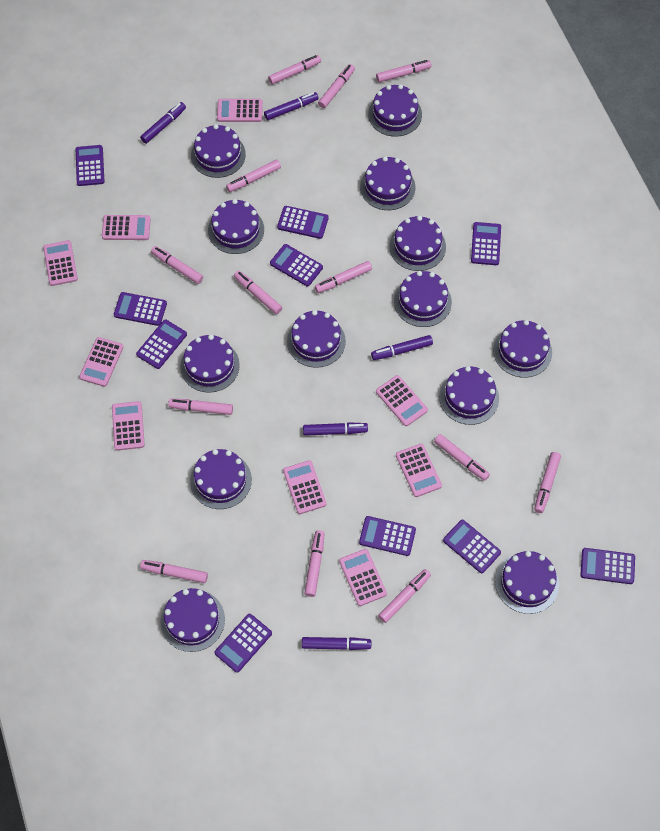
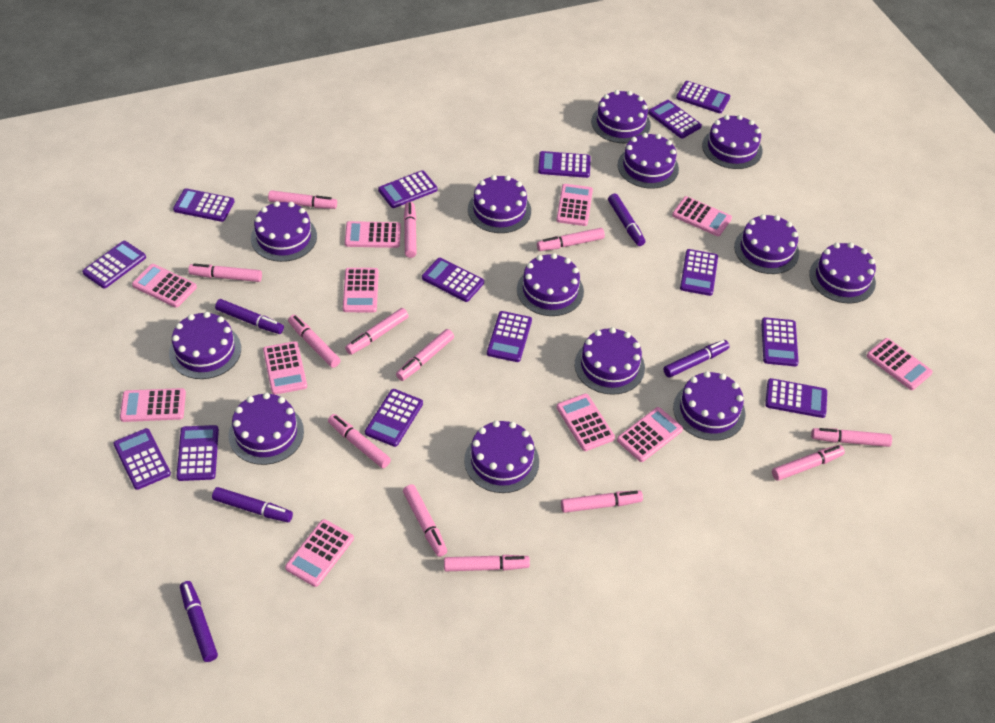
pink calculator: [43,240,78,286] [79,337,123,387] [102,215,151,240] [112,401,145,451] [217,99,263,122] [283,460,327,514] [339,549,387,606] [376,375,428,426] [396,444,442,497] = 9 -> [120,388,186,422] [132,264,197,308] [263,341,307,395] [285,519,354,587] [343,268,379,313] [345,221,401,248] [556,184,593,226] [557,394,615,451] [617,407,683,462] [672,196,732,236] [866,338,933,390] = 11
purple calculator: [76,145,104,186] [114,292,167,326] [136,319,187,369] [214,614,272,673] [270,244,323,286] [277,206,329,239] [359,516,416,556] [443,520,501,573] [471,222,501,265] [580,548,635,584] = 10 -> [82,241,146,289] [113,428,171,490] [173,188,235,222] [176,425,219,481] [365,389,423,447] [378,170,437,208] [422,258,484,302] [487,311,532,362] [538,151,591,178] [648,100,702,138] [676,81,730,113] [680,249,718,296] [761,317,799,366] [765,378,827,418] = 14

